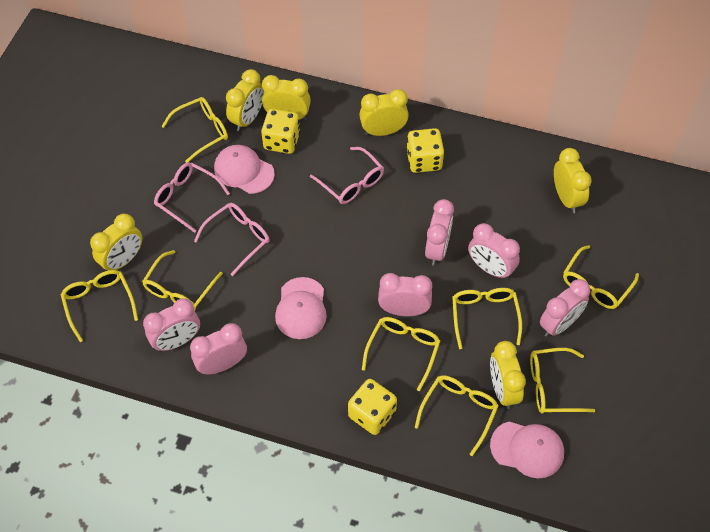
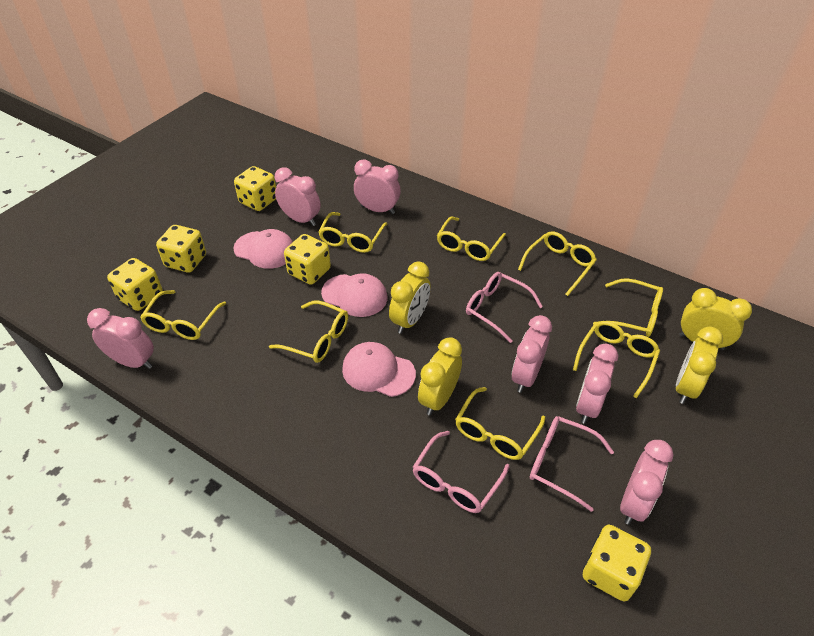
yellow clock: [90,213,142,271] [226,69,264,131] [262,75,311,120] [360,89,409,136] [490,341,526,409] [554,148,592,213] = 6 -> [389,261,431,334] [418,337,462,415] [676,326,723,404] [680,288,752,350] = 4
yellow dice: [261,109,300,154] [348,379,397,435] [406,128,444,173] = 3 -> [107,258,163,311] [156,225,206,273] [234,166,276,211] [284,234,331,285] [583,525,651,601] = 5

